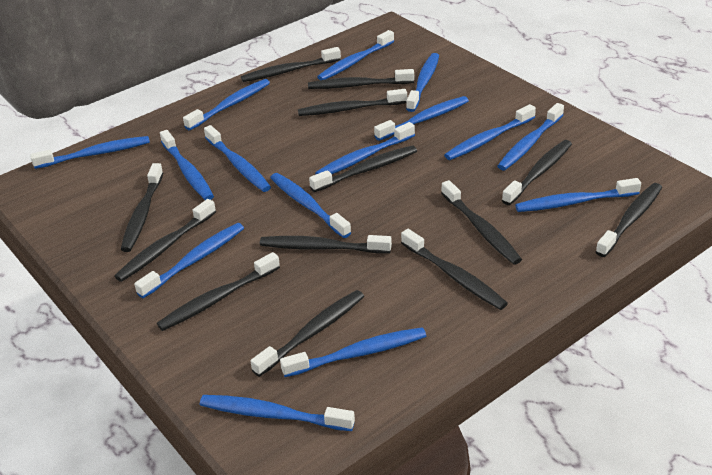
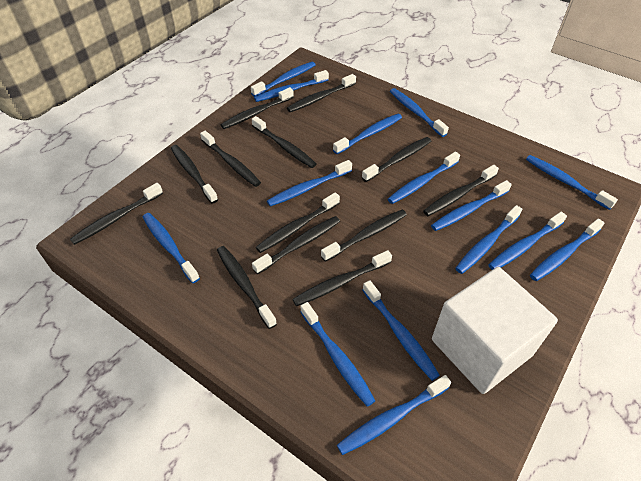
white cube: none = 0 -> [432,267,558,394] = 1

